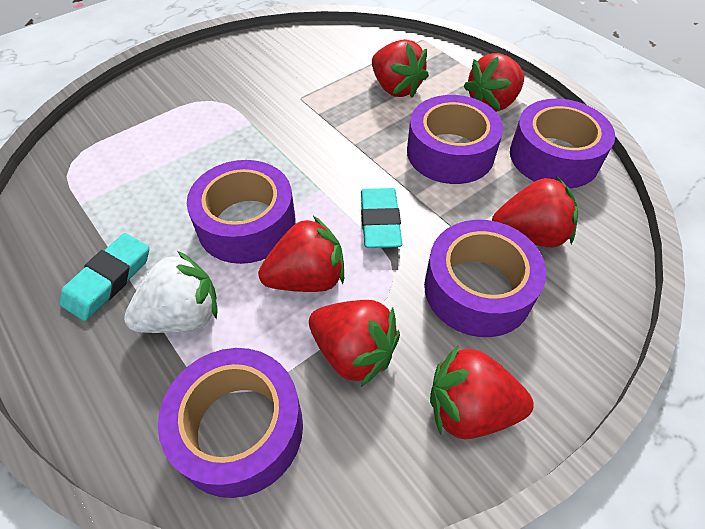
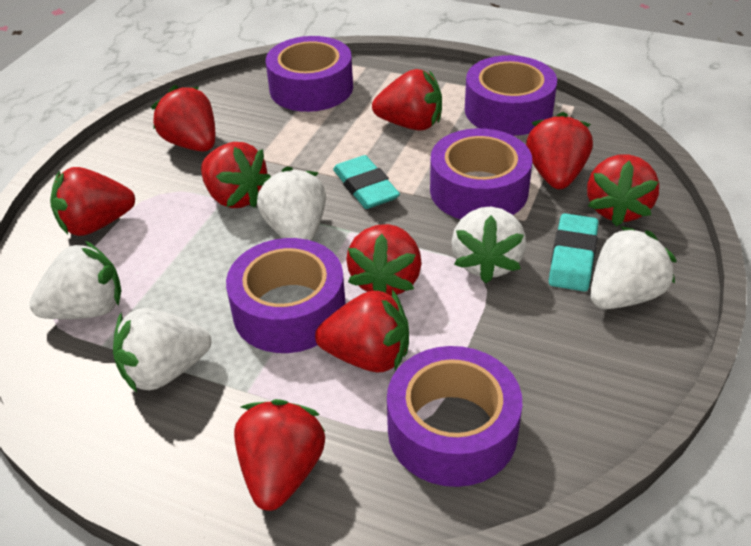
red strawberry: [258,216,344,292] [309,300,400,387] [372,39,429,98] [430,345,534,439] [464,53,524,112] [492,176,578,247] = 6 -> [50,167,135,236] [151,85,215,151] [201,142,271,208] [234,399,325,511] [315,290,409,373] [346,224,422,296] [372,69,442,131] [526,112,593,189] [587,154,659,227] = 9
white strawberry: [124,251,217,333] = 1 -> [29,241,121,319] [113,308,211,392] [257,166,326,241] [452,207,526,283] [590,226,677,309] = 5

